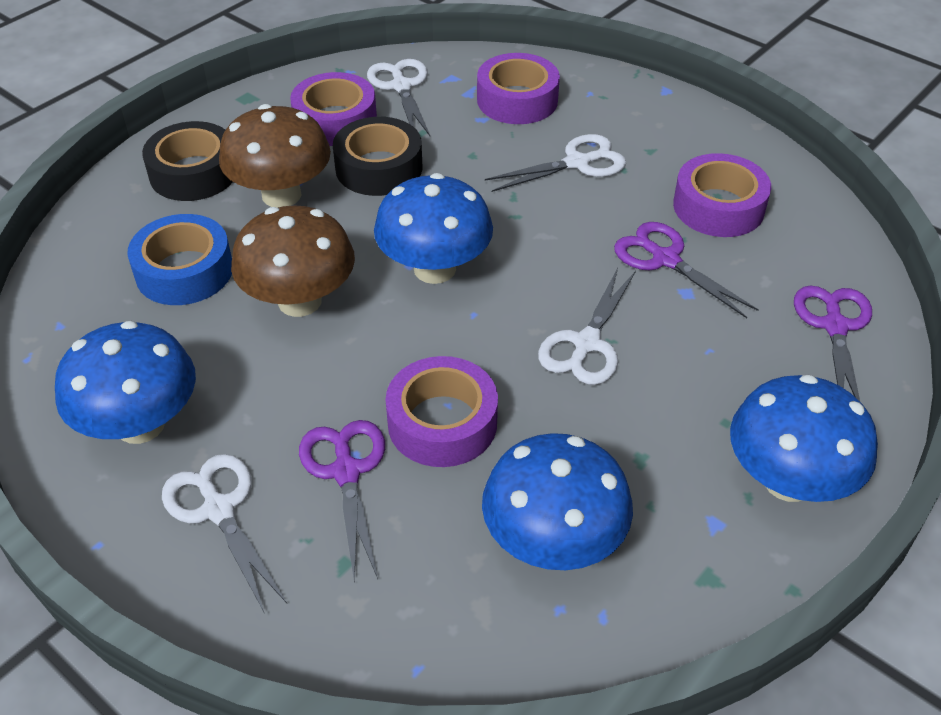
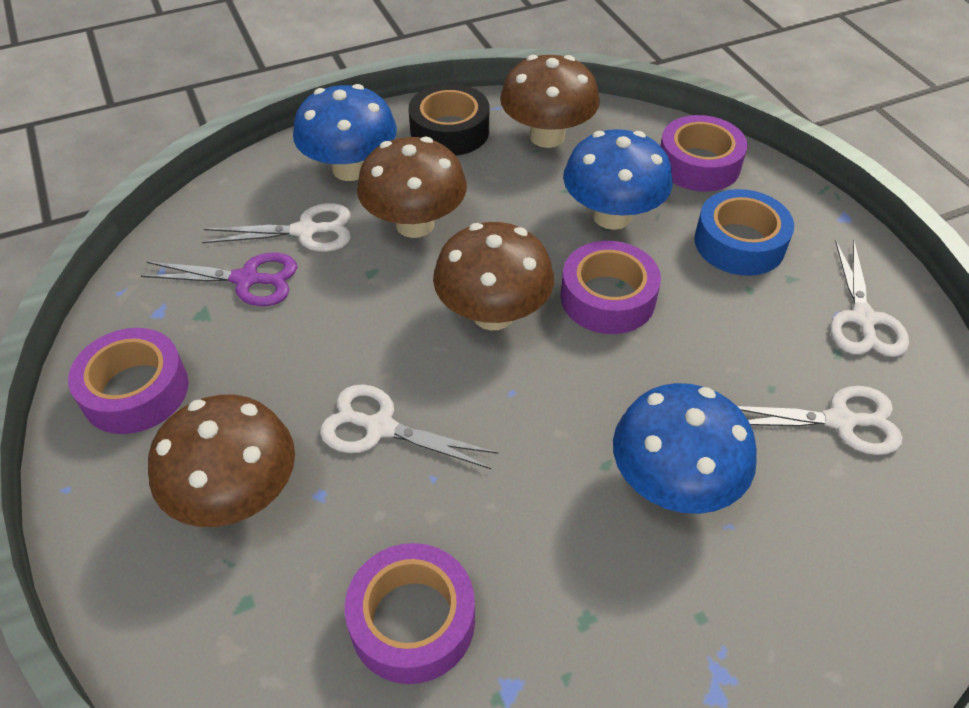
black tape: [142,121,233,201] [333,117,422,196] = 2 -> [409,84,489,156] = 1
blue mushroom: [55,321,196,444] [374,173,493,284] [482,433,633,570] [730,374,878,502] = 4 -> [293,84,397,181] [563,129,673,230] [613,383,757,514] = 3
brown mushroom: [219,104,331,208] [231,205,355,317] = 2 -> [148,395,295,527] [357,137,467,238] [433,222,554,330] [500,55,600,148] = 4
purple scissors: [299,420,385,580] [614,222,759,318] [794,286,872,401] = 3 -> [141,253,297,306] = 1

